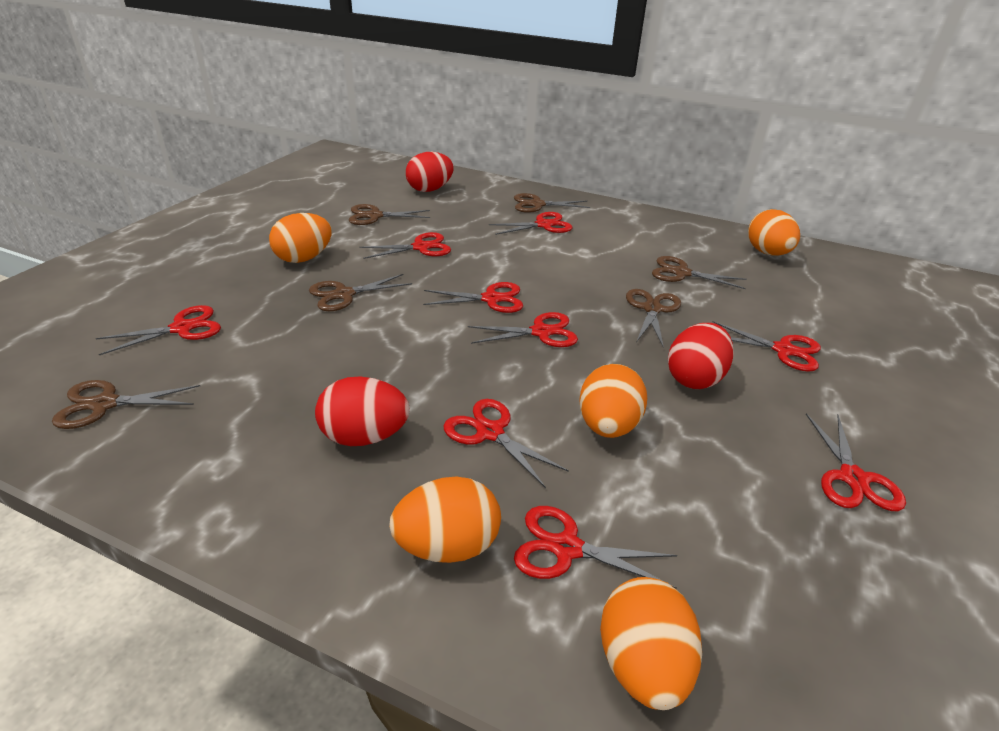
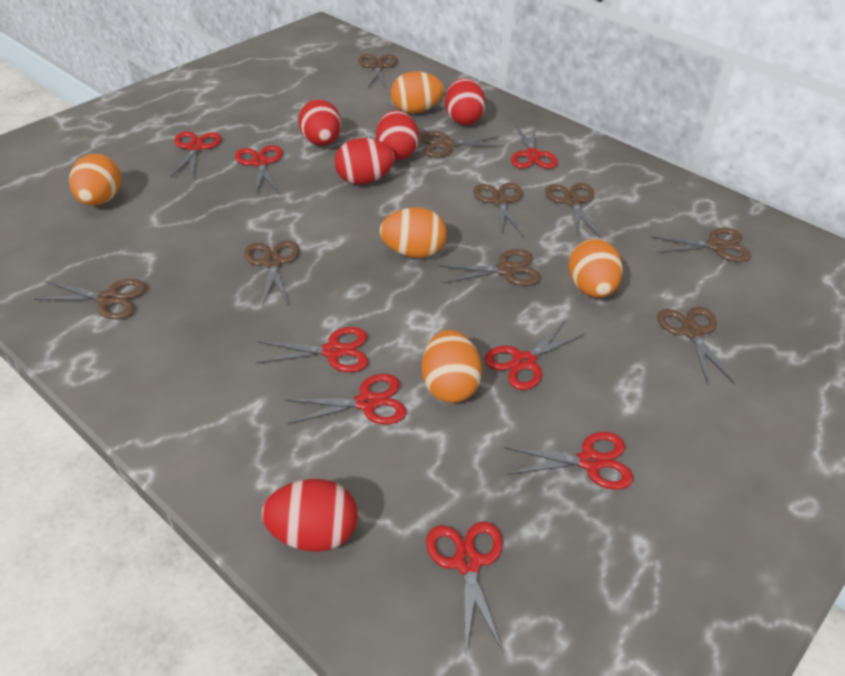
brown scissors: [52,380,200,429] [309,274,412,311] [349,204,430,225] [514,193,590,213] [626,289,681,348] [652,256,747,289] = 6 -> [34,279,147,320] [244,240,300,307] [358,54,398,90] [420,131,504,157] [438,249,541,286] [473,183,524,237] [545,183,601,237] [651,228,752,262] [657,307,735,385] = 9
red egg: [315,376,410,446] [406,152,454,192] [668,323,734,389] = 3 -> [261,479,358,552] [298,99,341,146] [335,138,394,185] [376,110,419,160] [445,78,486,125] = 5
red scissors: [96,305,221,355] [359,232,451,259] [423,282,523,313] [443,399,569,488] [468,312,578,347] [489,212,572,235] [514,506,677,589] [713,321,821,372] [806,413,906,511] = 9 -> [171,131,222,177] [235,145,283,193] [256,327,368,372] [285,374,407,425] [426,522,503,652] [484,320,586,390] [504,432,633,490] [511,125,558,169] = 8

